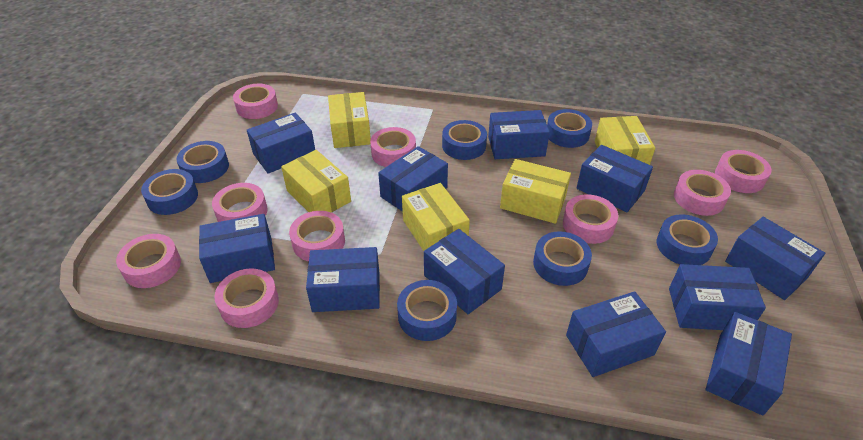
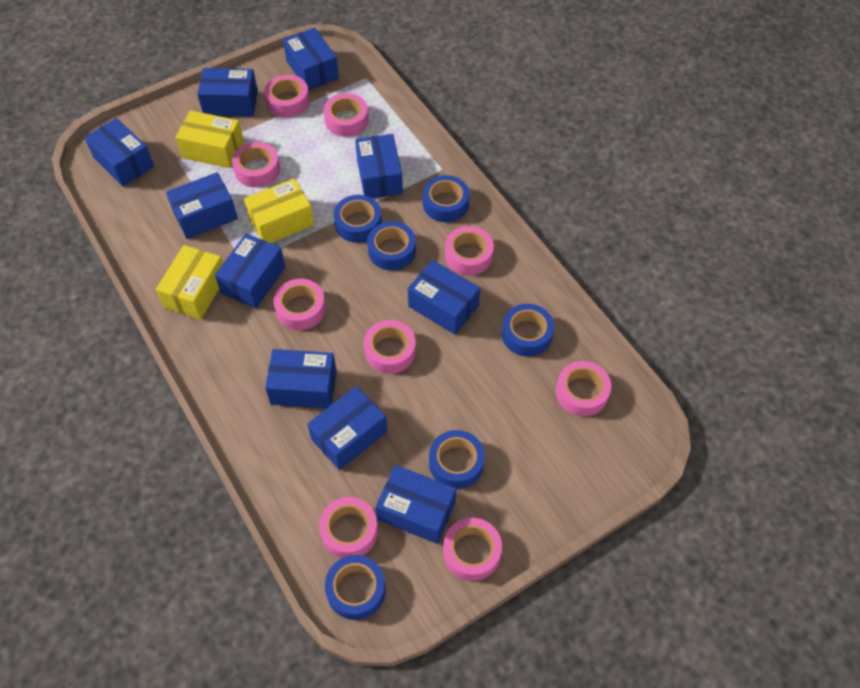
blue box: [199,214,275,283] [247,113,315,174] [306,247,380,312] [378,146,448,212] [424,229,505,314] [488,110,550,159] [566,291,666,377] [576,145,653,212] [669,264,766,330] [706,312,792,416] [725,217,825,300] = 11 -> [84,118,154,186] [166,172,238,239] [197,68,258,117] [215,233,285,309] [265,349,337,408] [283,27,339,91] [307,386,388,470] [355,134,403,198] [376,465,456,544] [408,260,480,335] = 10
blue tape: [141,169,198,215] [176,141,229,183] [397,280,457,341] [442,120,487,160] [533,231,592,286] [547,109,592,148] [657,214,718,265] = 7 -> [325,555,386,620] [334,195,382,243] [367,221,416,270] [423,175,470,222] [429,430,485,489] [502,304,554,357] = 6
yellow box: [281,150,351,212] [328,92,371,148] [402,183,470,251] [500,159,571,224] [595,116,655,165] = 5 -> [156,245,223,320] [175,110,244,168] [244,178,314,243] = 3

